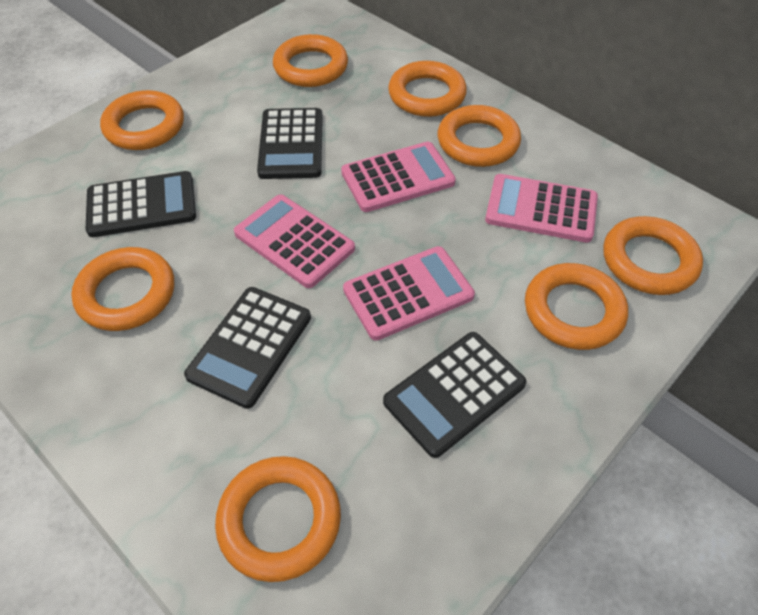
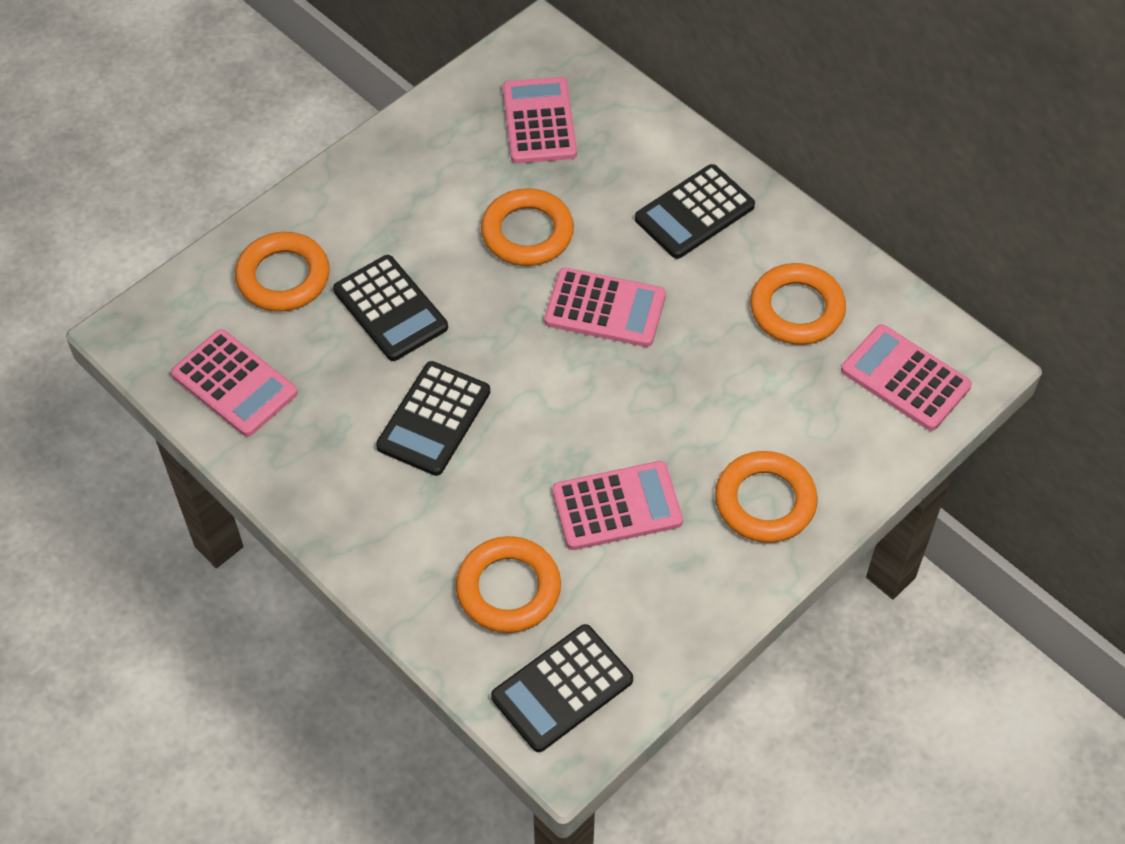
orange ring: [71,247,174,331] [100,90,184,150] [215,456,341,582] [273,34,348,87] [388,61,467,117] [438,105,521,167] [525,263,628,350] [603,216,703,295] = 8 -> [235,232,330,312] [456,536,561,633] [481,188,574,266] [715,451,818,543] [750,263,846,345] = 5
pink calculator: [234,195,355,288] [341,142,456,212] [343,246,475,341] [485,174,598,243] = 4 -> [171,329,297,437] [503,77,577,164] [544,268,666,347] [552,461,683,550] [841,324,972,431] = 5

